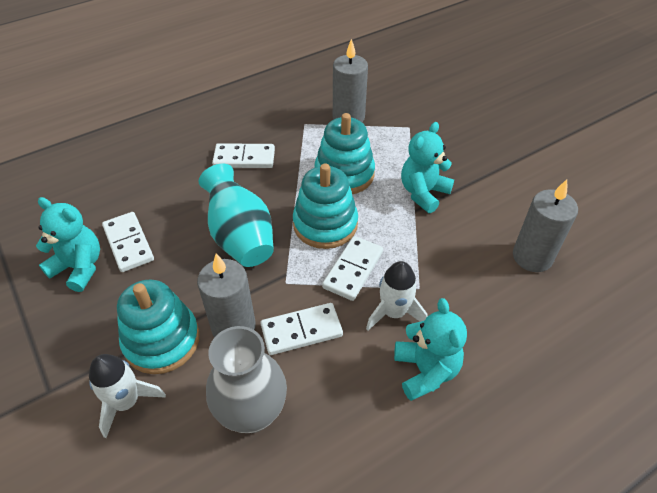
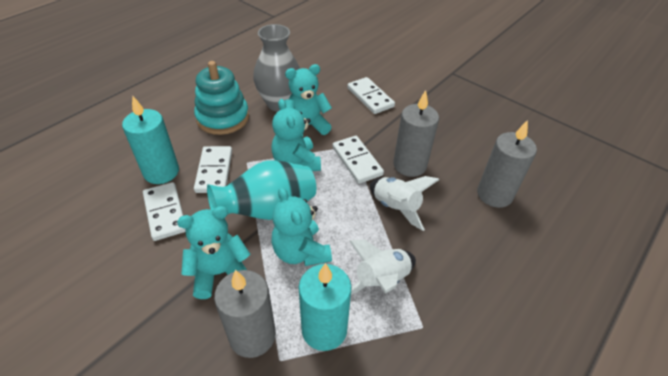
turquoise candle: none = 0 -> [122,95,179,184] [298,263,352,351] = 2
turquoise stacking toy: [117,280,200,374] [293,163,358,249] [314,113,375,194] = 3 -> [194,61,249,135] = 1
turquoise teddy bear: [36,197,100,292] [394,298,467,401] [401,122,454,213] = 3 -> [177,206,251,299] [271,99,321,171] [271,187,332,266] [284,64,332,137] = 4

